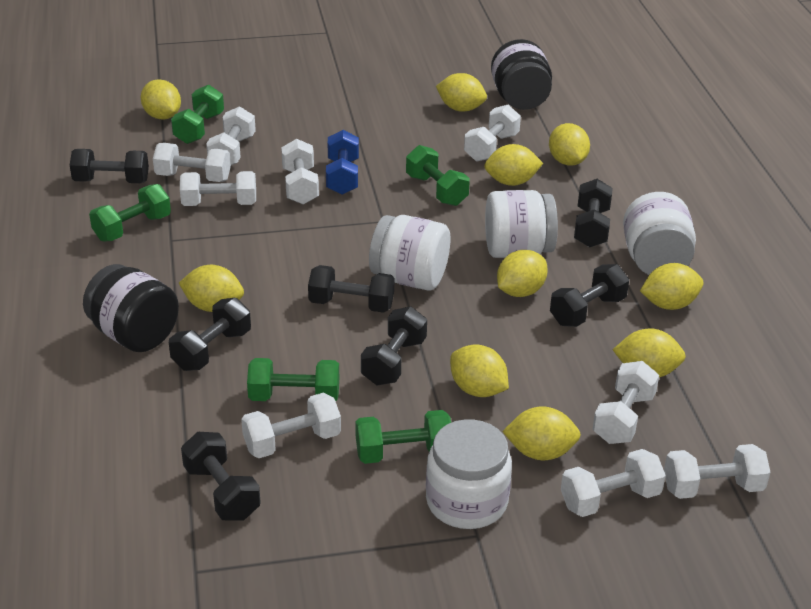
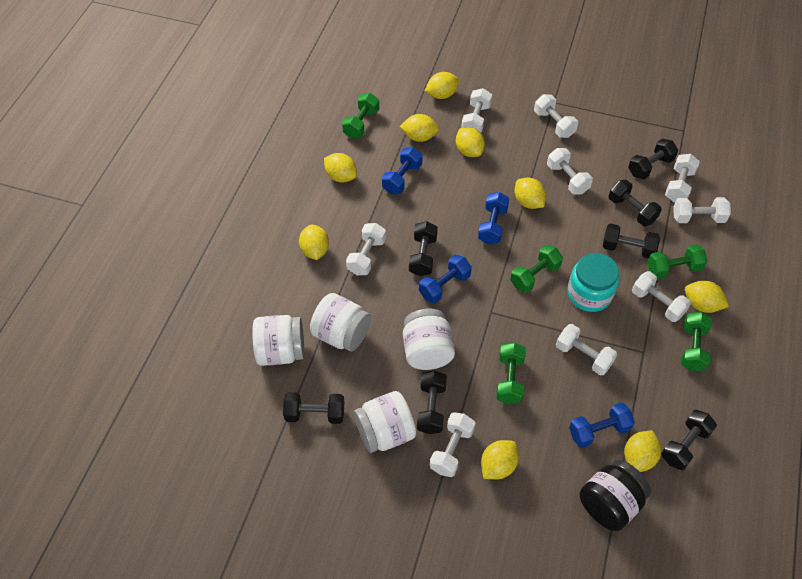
black jar: [83,264,179,352] [491,39,552,110] = 2 -> [580,460,651,531] = 1
blue dumbbell: [326,130,359,195] = 1 -> [382,147,423,194] [419,255,472,303] [478,192,510,244] [569,402,635,448] = 4
turquoise jar: none = 0 -> [567,253,619,312] = 1
yellow lemon: [141,79,181,120] [179,265,244,312] [436,73,487,112] [450,344,509,397] [484,144,543,186] [497,250,548,297] [502,406,581,460] [549,123,590,166] [613,328,686,377] [640,263,704,310] = 10 -> [299,225,329,260] [324,153,357,182] [400,114,439,142] [425,72,460,99] [456,127,485,157] [481,440,519,479] [514,178,546,209] [624,430,661,472] [685,281,729,313] = 9

